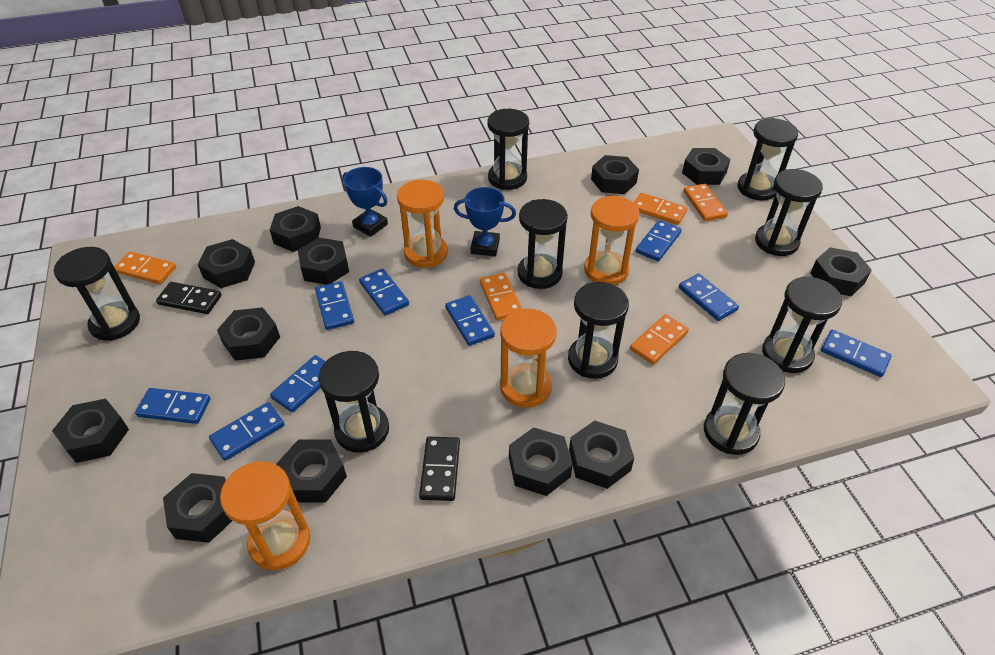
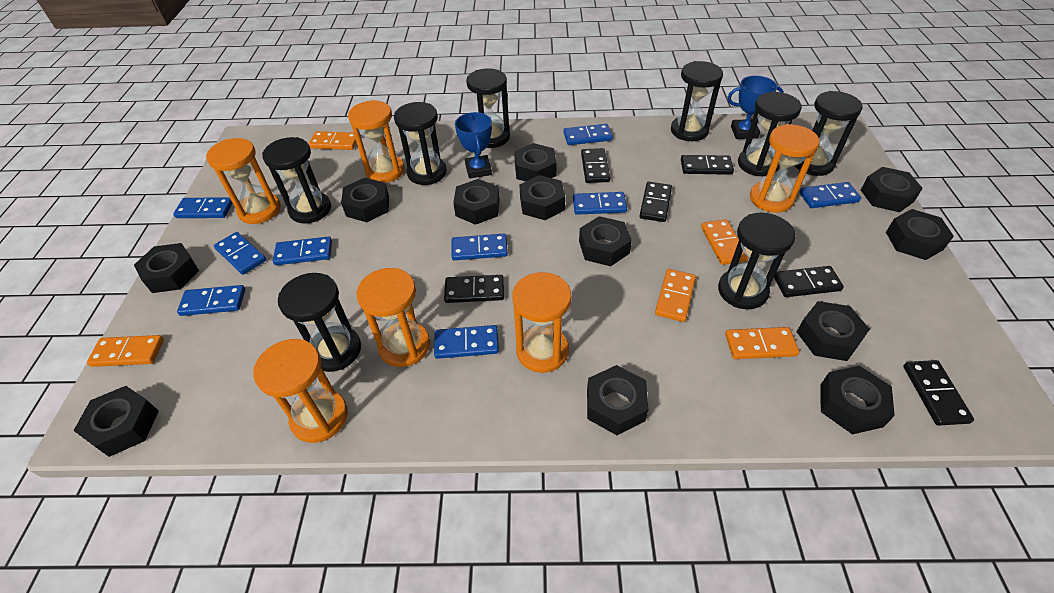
black domino: [156,282,222,314] [419,437,460,501] = 2 -> [444,275,504,303] [581,148,610,183] [640,182,672,222] [681,155,734,175] [774,266,844,297] [903,360,974,426] = 6
black hourglass: [54,247,140,341] [319,351,389,453] [487,109,529,190] [518,199,568,289] [568,282,629,379] [704,353,785,455] [738,118,798,200] [755,169,823,256] [762,277,842,373] = 9 -> [262,137,331,223] [278,273,361,372] [394,102,447,185] [466,68,510,148] [671,61,723,141] [718,213,795,309] [738,92,802,176] [795,91,863,176] = 8
orange hourglass: [220,461,310,571] [397,180,448,268] [500,309,557,408] [584,196,640,285] = 4 -> [206,138,281,224] [253,339,348,443] [348,100,405,183] [356,268,430,367] [512,272,571,373] [750,124,820,213] = 6

